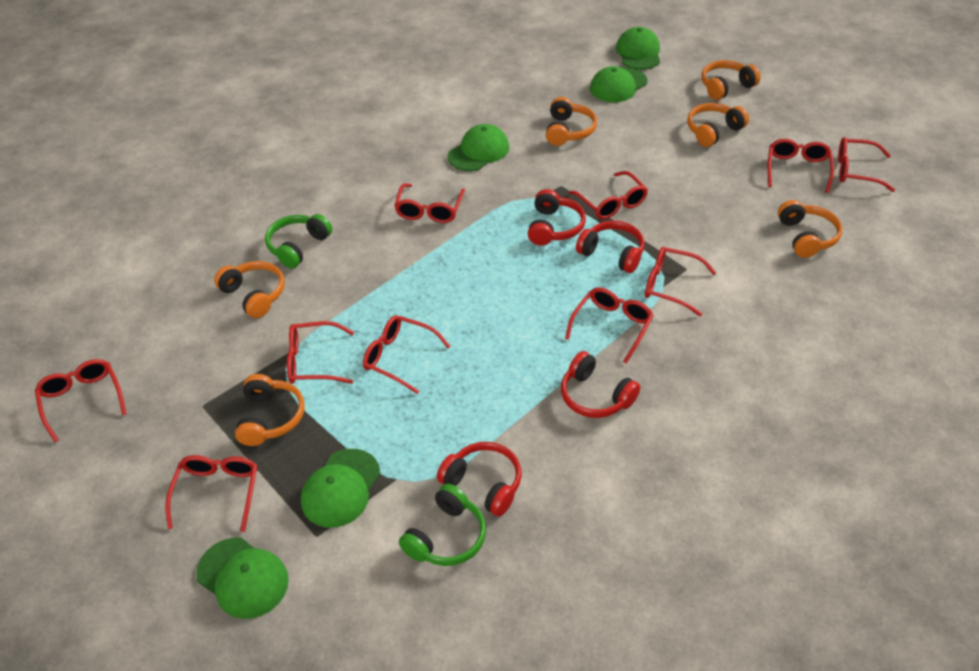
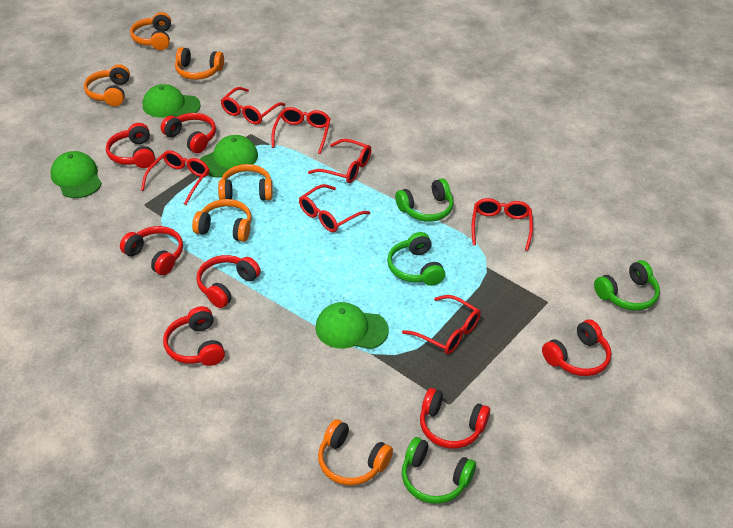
green cap: [196,538,289,619] [301,449,380,528] [448,124,509,171] [590,66,648,103] [616,27,660,70] = 5 -> [50,151,102,198] [143,84,201,118] [200,135,258,178] [315,302,389,349] = 4
green headphones: [265,214,332,269] [399,484,486,566] = 2 -> [387,232,445,286] [395,178,454,222] [402,437,476,504] [594,260,660,311] = 4
red glasses: [35,359,127,442] [165,455,257,532] [287,321,354,384] [363,315,451,394] [394,183,465,223] [565,287,654,364] [569,171,648,219] [645,247,716,316] [768,139,834,193] [838,137,895,192] = 10 -> [141,150,209,205] [221,87,285,124] [272,107,330,154] [299,184,370,232] [308,139,371,183] [402,295,481,354] [472,198,533,251] = 7
red headphones: [437,442,522,516] [528,189,586,245] [561,351,640,418] [576,221,645,273] = 4 -> [106,123,155,168] [120,226,183,275] [161,113,216,153] [163,306,225,366] [196,255,261,308] [420,388,490,448] [542,319,611,376] = 7

